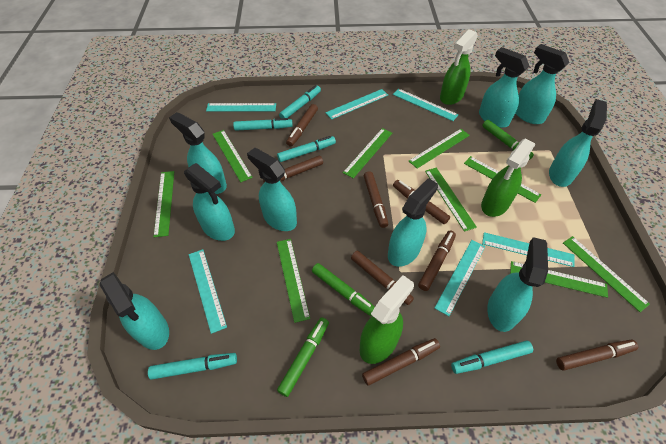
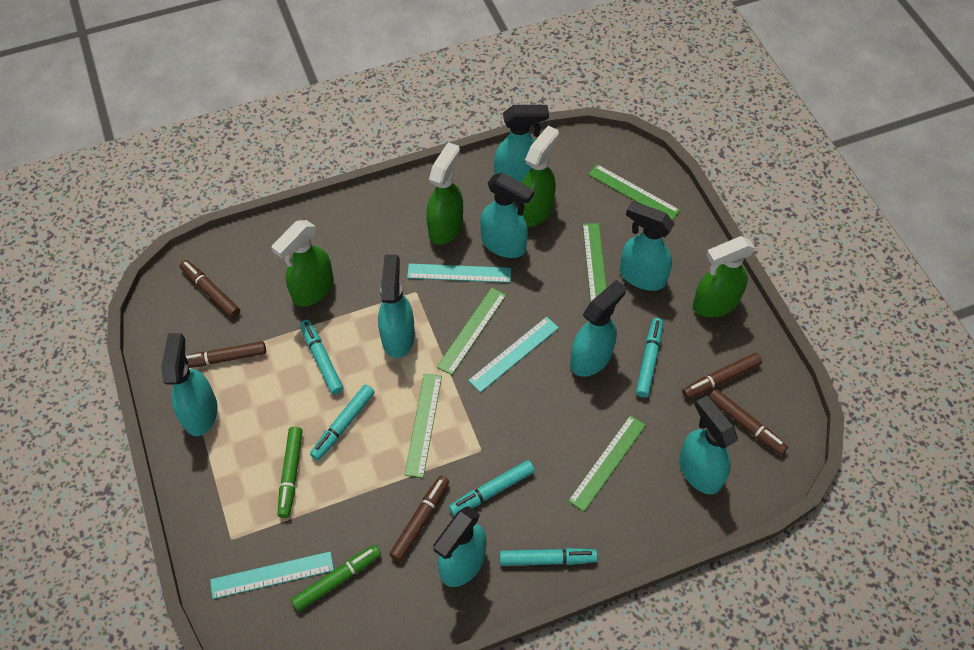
brown marker: [263,156,323,183] [286,104,318,146] [351,251,414,305] [362,338,440,386] [364,171,388,228] [393,180,450,224] [418,231,456,291] [556,339,638,371] = 8 -> [180,260,240,318] [186,341,266,368] [389,476,449,562] [682,353,762,399] [709,389,788,455] = 5
green marker: [277,317,329,397] [312,263,375,316] [482,120,534,160] = 3 -> [277,427,302,518] [291,545,381,612] = 2
green ruler: [154,171,174,237] [213,130,253,182] [277,239,310,323] [343,128,392,178] [409,129,470,169] [425,168,477,232] [464,156,541,203] [510,261,608,298] [563,236,650,312] = 9 -> [405,374,442,478] [437,287,506,375] [568,415,646,512] [583,223,607,302] [588,164,680,220] = 5
green spray bottle: [360,275,414,364] [440,29,478,105] [481,139,535,217] = 3 -> [272,220,334,307] [426,142,463,245] [522,126,559,227] [693,236,756,317] = 4
turquoise ruler: [189,249,227,334] [206,103,276,111] [326,89,388,120] [393,88,459,121] [434,240,485,316] [482,232,575,267] = 6 -> [210,551,334,599] [407,263,511,283] [468,317,559,393] = 3
turquoise spray bottle: [100,272,169,350] [169,112,227,194] [184,163,235,241] [247,148,297,231] [388,178,438,267] [479,47,529,128] [487,237,548,332] [516,44,569,124] [549,99,607,187] = 9 -> [161,333,218,436] [378,255,415,358] [433,506,487,587] [480,172,534,258] [494,105,549,183] [570,280,626,377] [620,201,674,291] [679,395,738,494] = 8

